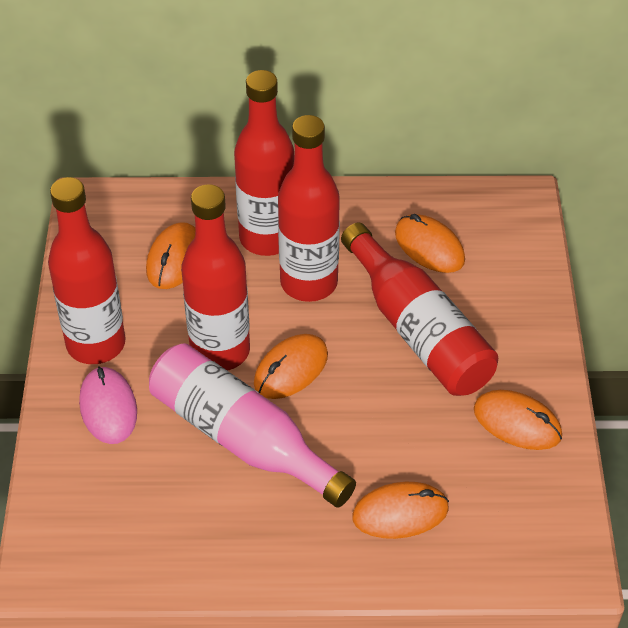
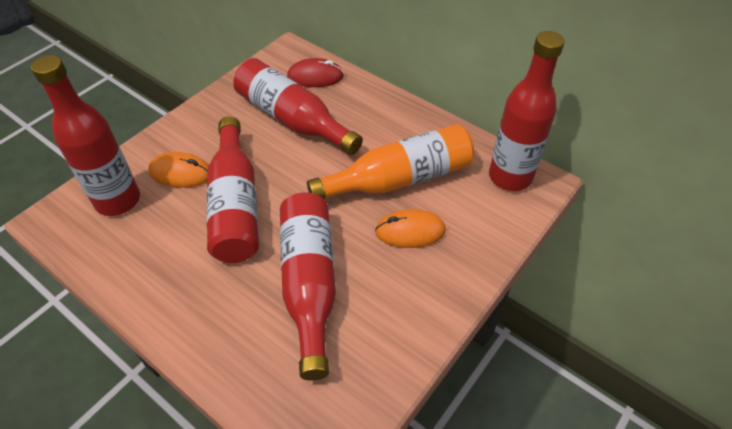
orange bottle: none = 0 -> [307,124,474,199] = 1
orange mouse: [146,222,195,289] [254,334,328,399] [352,482,449,539] [395,214,465,273] [474,390,562,450] = 5 -> [148,152,209,188] [375,209,446,248] = 2
pink bottle: [149,343,356,508] = 1 -> none = 0
pink mouse: [79,366,137,444] = 1 -> none = 0
red mouse: none = 0 -> [287,58,344,87] = 1

